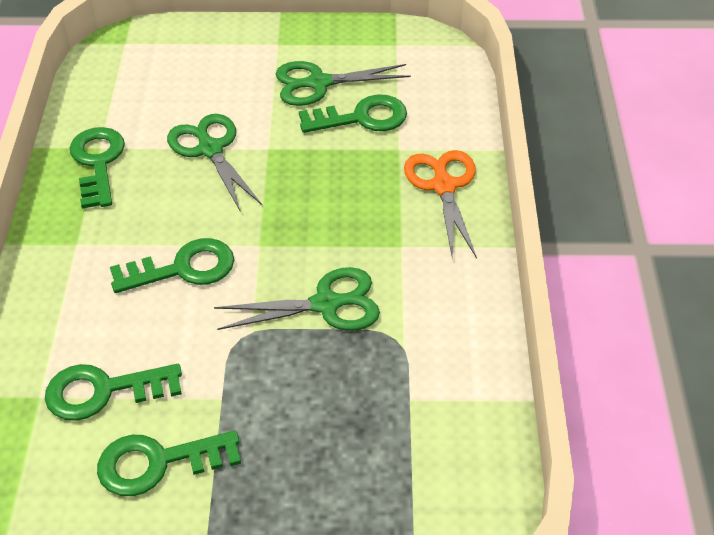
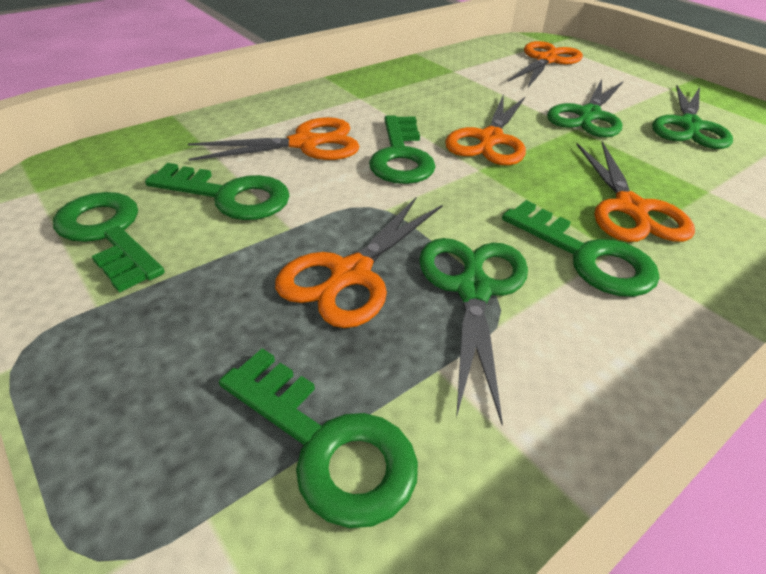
orange scissors: [404,150,477,259] = 1 -> [188,117,360,161] [275,196,443,328] [445,96,526,165] [508,41,583,87] [576,141,695,242] = 5

